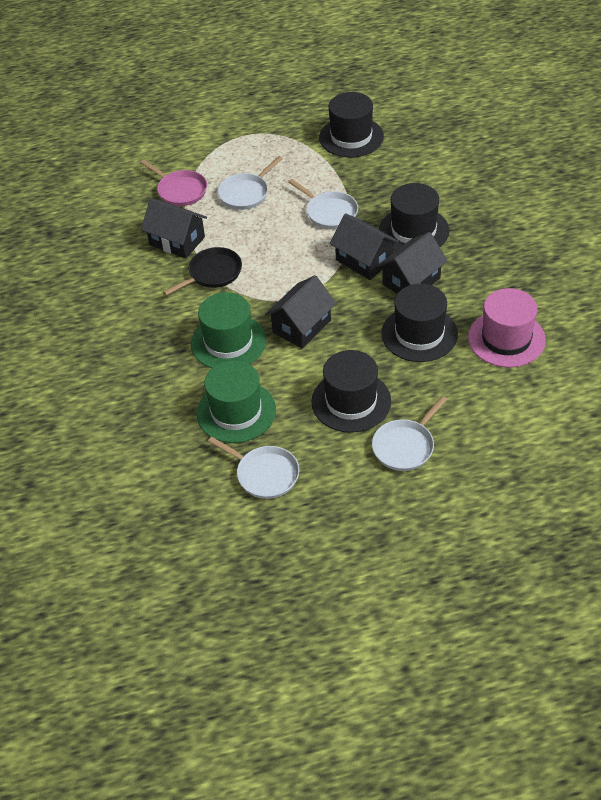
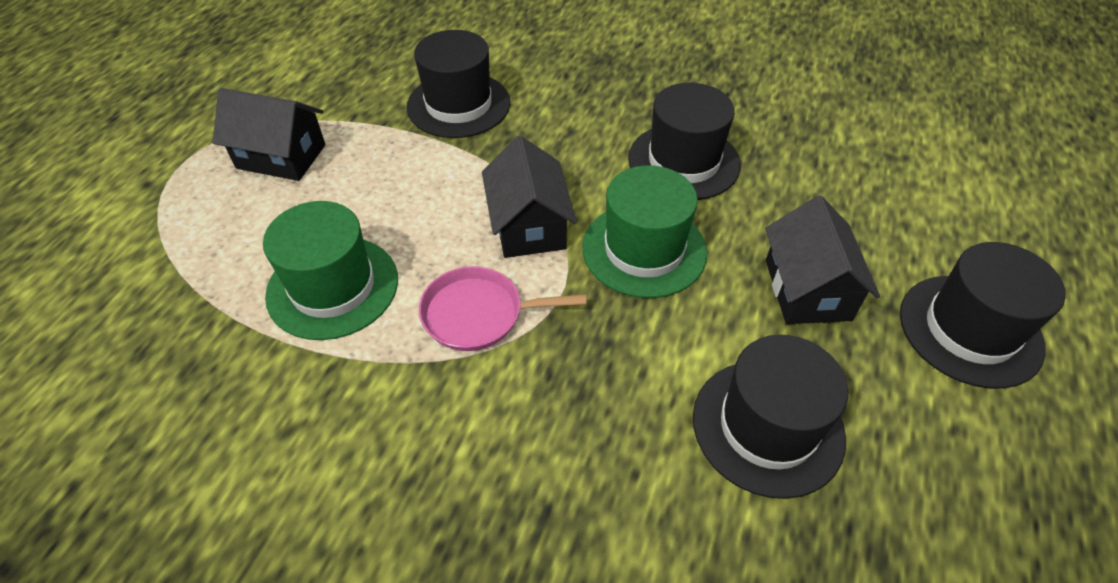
black house: [141,198,207,258] [265,275,336,348] [330,213,399,280] [377,232,447,294] = 4 -> [213,88,325,181] [482,136,577,258] [765,196,880,324] = 3
black pan: [163,247,242,296] = 1 -> none = 0
pink hat: [468,288,546,368] = 1 -> none = 0
white pan: [208,436,299,499] [218,156,283,210] [289,179,358,229] [372,396,447,471] = 4 -> none = 0

